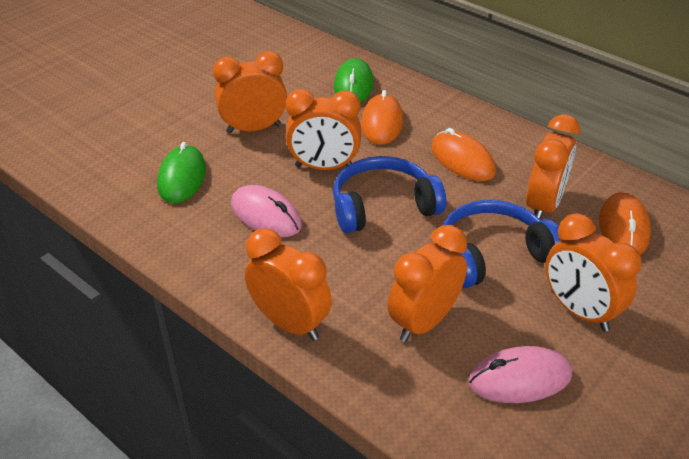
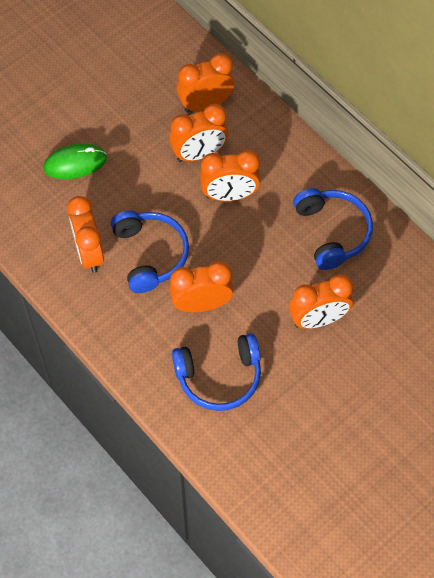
blue headphones: [333,156,446,233] [443,200,561,288] = 2 -> [111,210,189,293] [172,333,261,411] [293,188,373,270] = 3
green mouse: [157,142,206,203] [334,58,373,103] = 2 -> [43,144,107,179] = 1
orange mouse: [361,90,403,145] [431,128,496,181] [599,192,651,255] = 3 -> none = 0
pink mouse: [231,185,302,237] [469,346,572,403] = 2 -> none = 0

